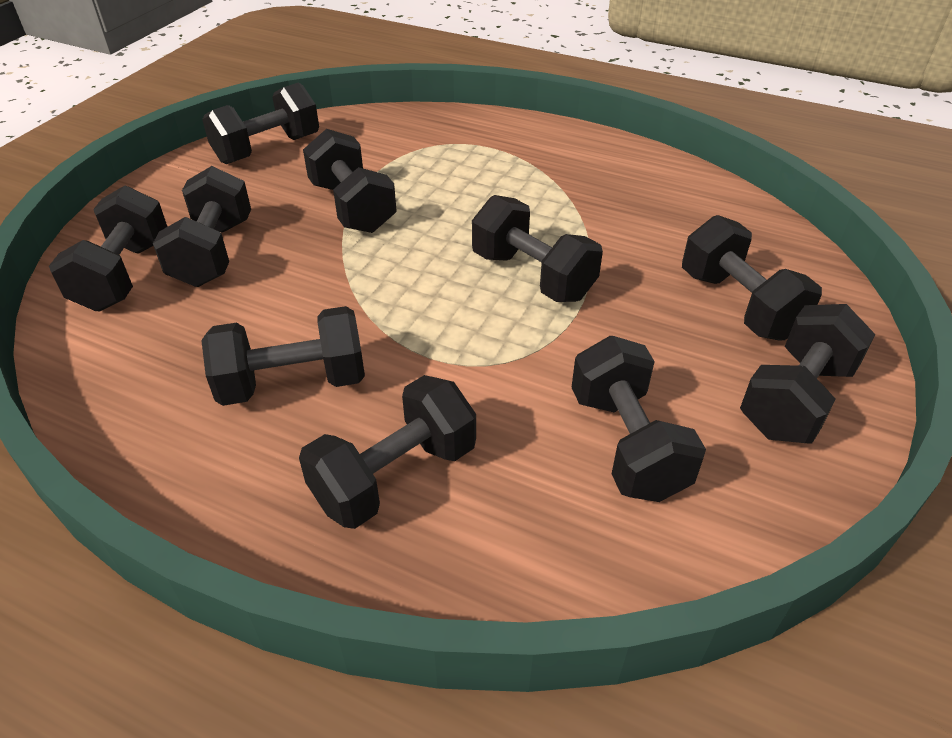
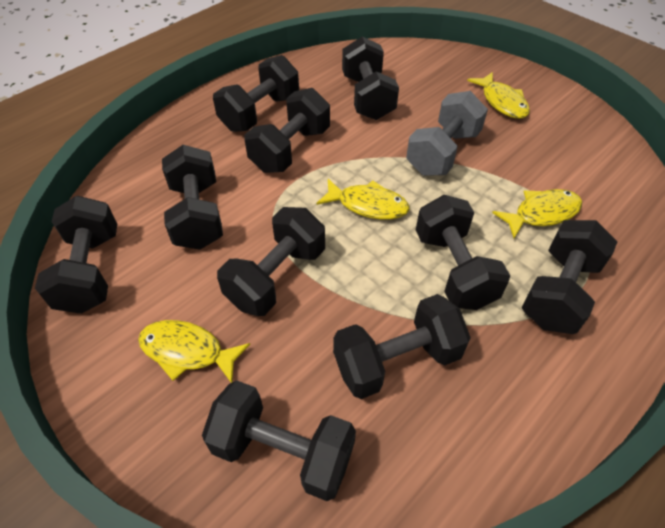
grey dumbbell: none = 0 -> [406,91,488,176] = 1
yellow fish: none = 0 -> [138,320,250,383] [316,179,410,220] [467,72,530,119] [492,189,582,238] = 4

